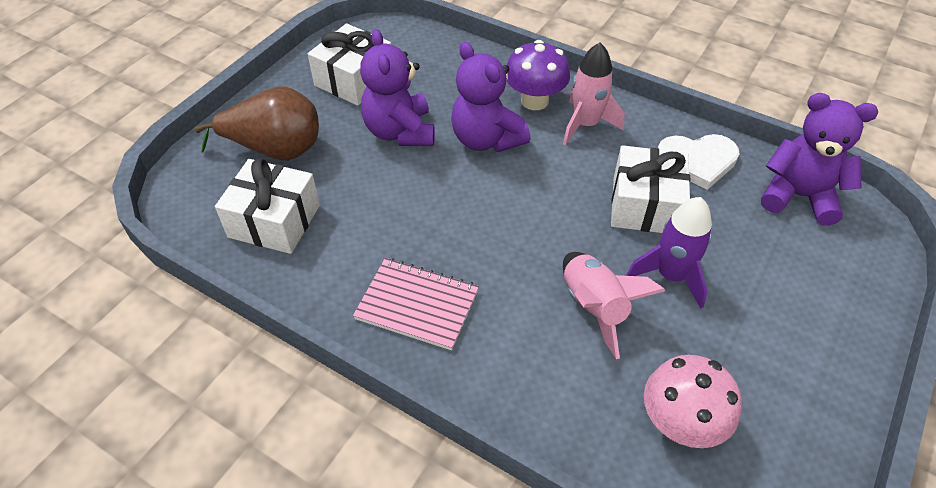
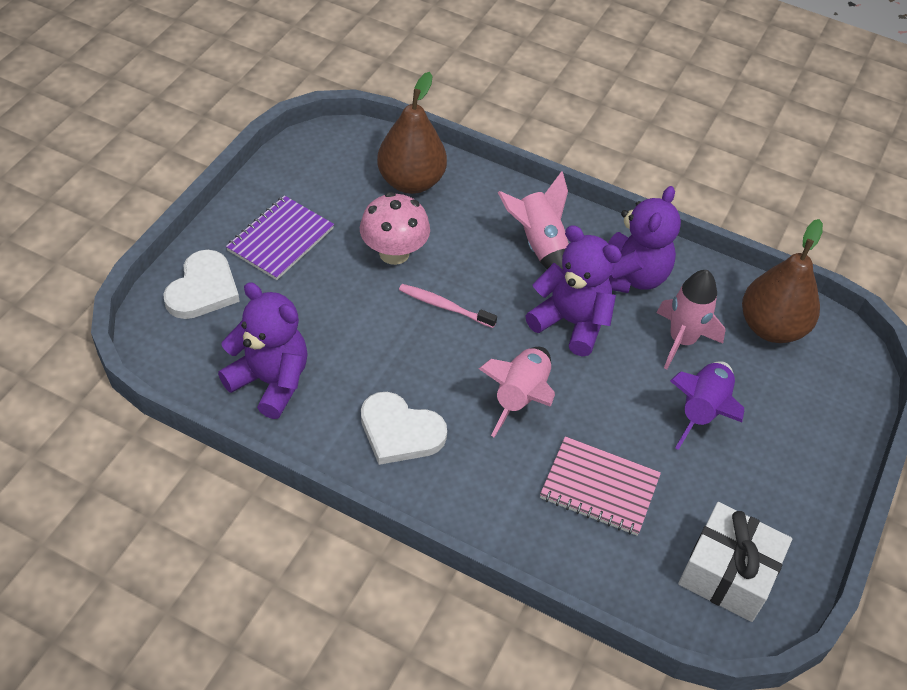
brown pear: [194,86,319,160] = 1 -> [377,72,447,194] [742,219,823,343] = 2
pink rocket: [563,43,625,146] [563,252,665,359] = 2 -> [479,347,555,437] [498,171,569,270] [657,270,726,369] = 3
pink toothbrush: none = 0 -> [399,284,497,328] = 1
purple mushroom: [507,40,570,110] = 1 -> none = 0
purple notebook: none = 0 -> [226,195,334,280] = 1
white gift: [215,158,320,254] [308,23,391,106] [611,145,690,233] = 3 -> [678,502,792,622] = 1
white heart: [658,134,739,190] = 1 -> [163,250,240,319] [361,392,447,465] = 2

